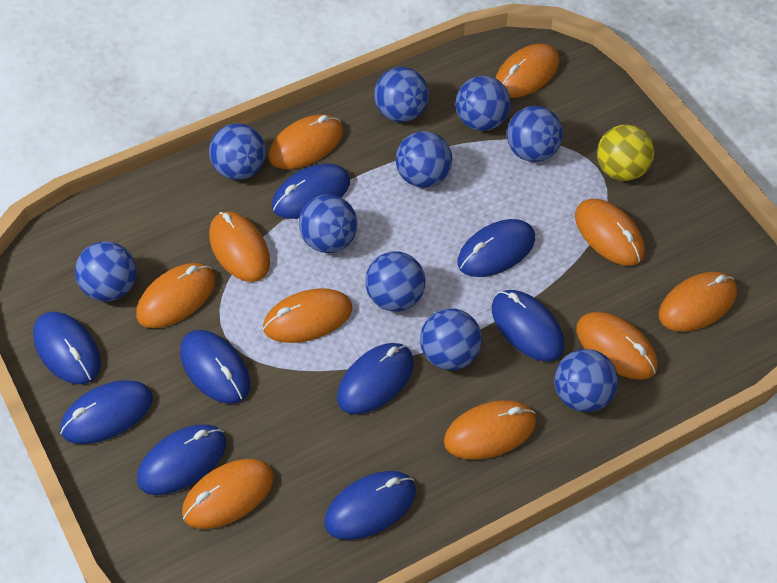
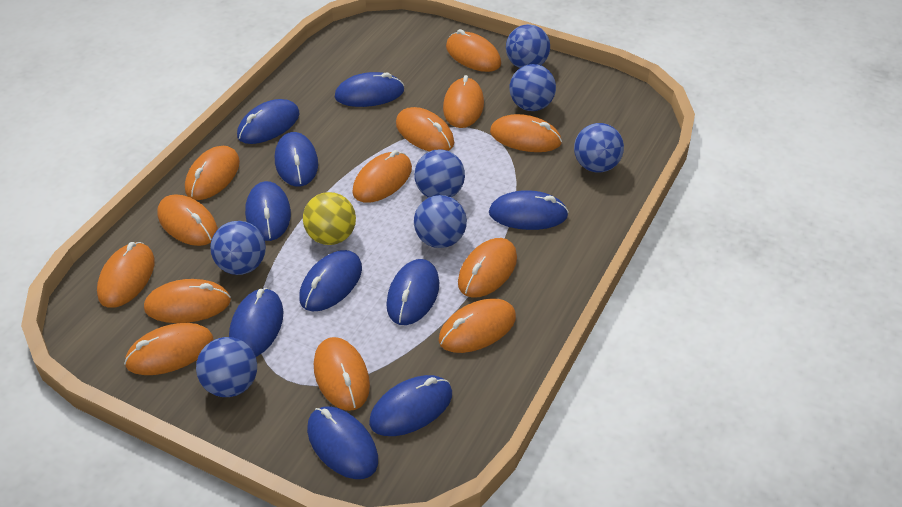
blue ball: [75,241,136,301] [209,123,266,180] [299,195,357,253] [365,251,426,312] [374,67,429,122] [396,131,452,188] [420,308,482,370] [456,76,511,131] [507,106,563,162] [554,349,618,412] = 10 -> [196,337,257,397] [210,221,266,275] [414,149,465,198] [414,195,467,248] [506,24,550,68] [509,64,556,111] [574,123,624,172] = 7
blue mouse: [33,312,101,384] [60,380,153,444] [137,425,226,495] [180,330,250,404] [272,164,350,219] [324,471,416,540] [337,343,414,415] [457,219,535,277] [491,290,564,361] = 9 -> [229,288,283,357] [237,99,300,144] [245,181,291,241] [275,132,318,187] [299,250,362,311] [307,406,378,479] [335,72,404,107] [369,375,452,436] [386,259,439,325] [489,190,569,230] = 10
orange mouse: [136,263,216,328] [182,459,274,529] [209,211,270,282] [263,288,353,343] [269,114,343,169] [444,400,536,460] [495,43,559,98] [575,199,645,266] [576,312,658,380] [659,272,737,331] = 10 -> [97,242,155,308] [124,323,213,375] [144,279,231,323] [157,194,218,246] [185,146,240,200] [314,337,370,411] [352,150,412,203] [396,107,454,151] [439,298,516,353] [443,75,484,128] [446,29,501,72] [458,238,517,298] [490,114,562,152] = 13

